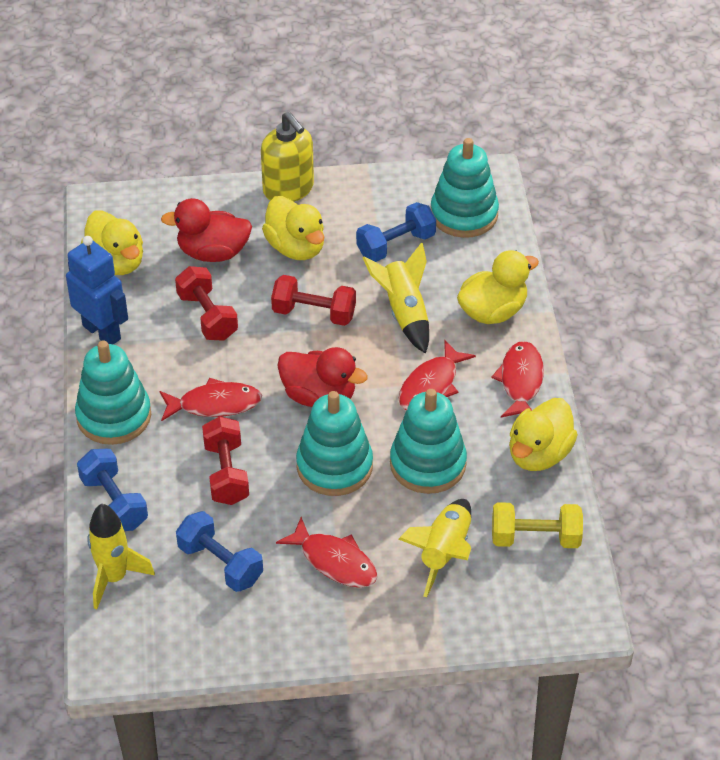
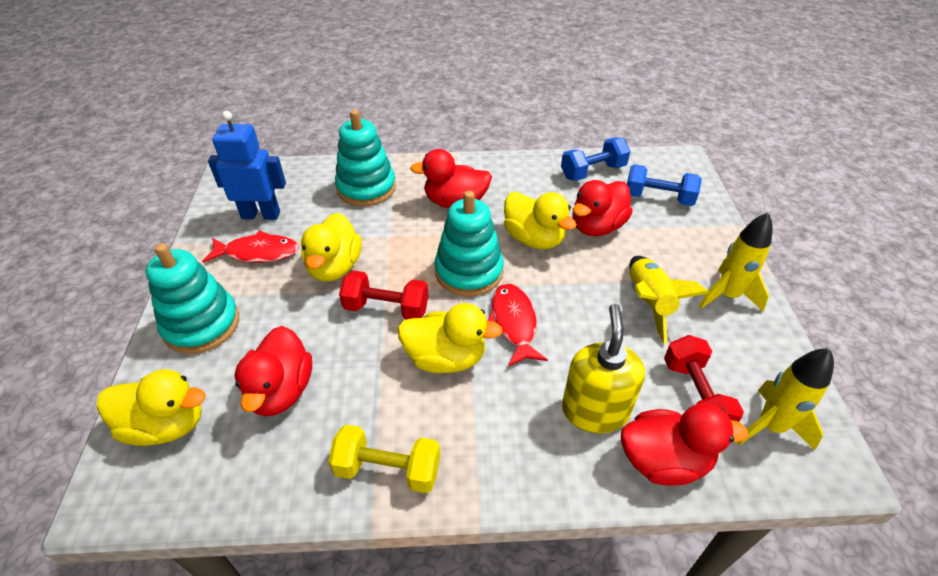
blue dumbbell: [77,449,148,531] [176,511,263,592] [356,202,436,262] = 3 -> [561,138,631,181] [627,164,702,206] = 2
red duck: [161,198,252,262] [277,347,368,407] = 2 -> [234,326,312,416] [410,149,492,208] [573,180,633,236] [621,403,748,486] = 4
red dumbbell: [175,266,238,341] [202,416,249,505] [271,275,356,326] = 3 -> [339,270,428,319] [664,335,744,422] = 2
red fish: [160,378,262,421] [276,517,378,588] [399,340,476,410] [491,341,544,417] = 4 -> [202,230,299,263] [487,284,548,367] = 2
turquoise stacking toy: [75,340,151,445] [296,391,373,496] [390,389,467,494] [431,138,499,238] = 4 -> [146,243,239,354] [335,110,396,206] [435,191,504,297] = 3

